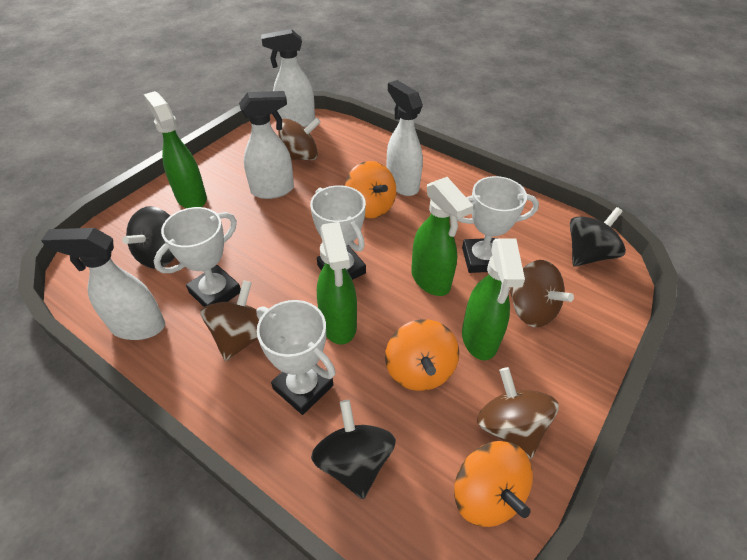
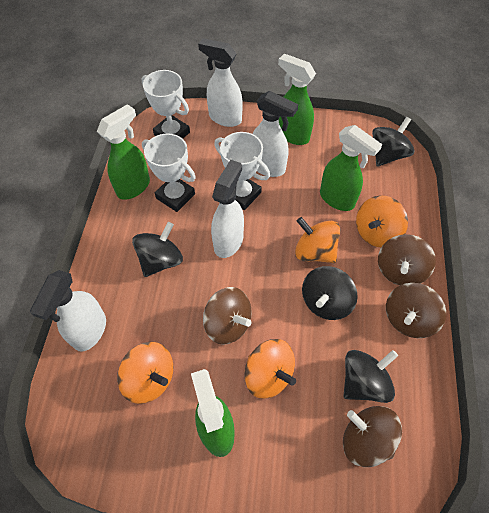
black spinning top: [122,206,175,269] [311,400,396,499] [570,207,626,267] = 3 -> [132,222,183,277] [302,266,358,320] [343,350,398,403] [372,117,414,167] = 4
orange spinning top: [345,161,396,218] [385,319,459,391] [454,441,533,527] = 3 -> [117,342,173,404] [244,339,296,399] [295,217,340,263] [356,196,408,247] = 4
white trophy: [154,207,241,307] [256,300,336,415] [310,185,366,280] [457,176,539,273] = 4 -> [142,70,190,139] [142,134,196,212] [214,132,270,210] = 3

